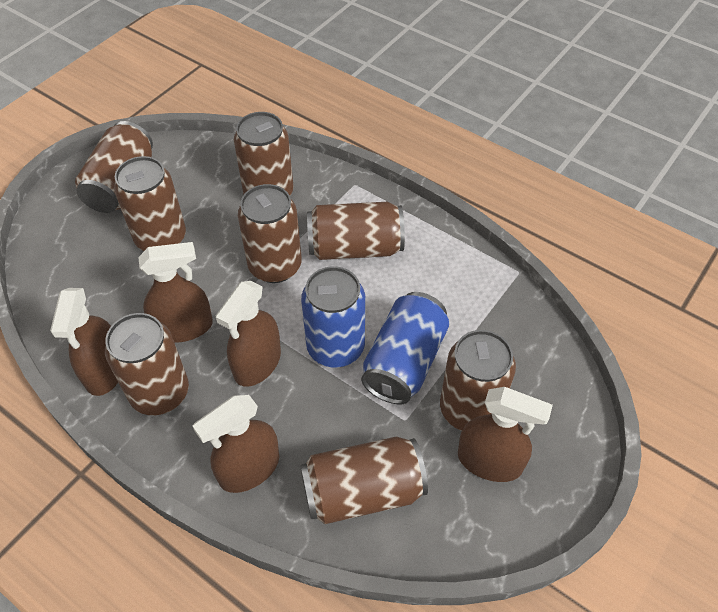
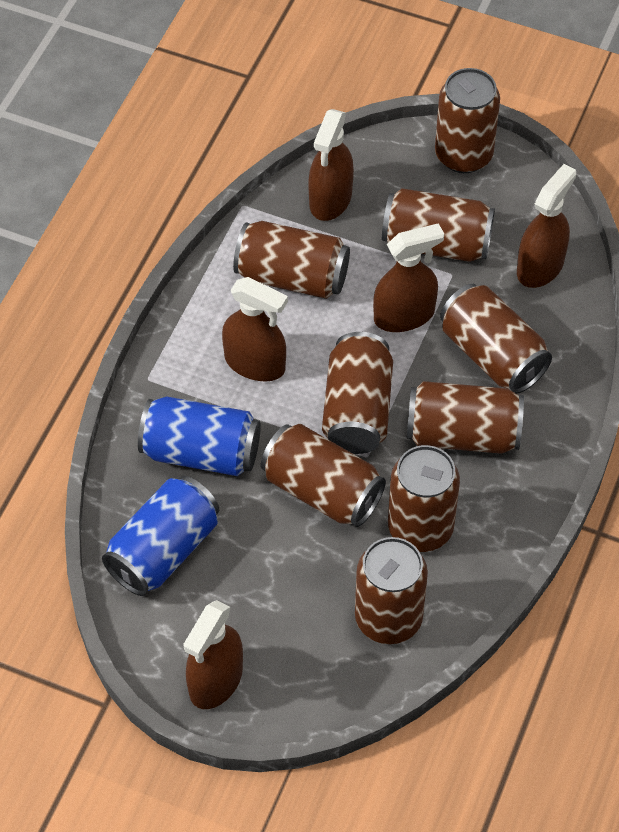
brown can: [75,121,153,213] [105,313,189,415] [114,156,186,251] [234,112,293,195] [238,184,302,283] [300,437,428,524] [307,202,405,260] [440,330,516,431] = 8 -> [233,221,350,299] [261,424,386,527] [322,332,393,454] [355,537,428,644] [382,188,495,262] [388,445,460,552] [407,381,524,454] [435,68,500,173] [440,284,552,394] = 9

